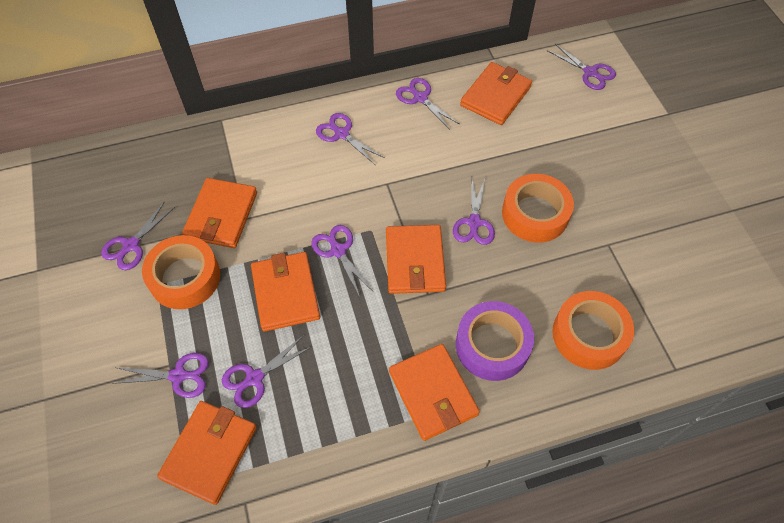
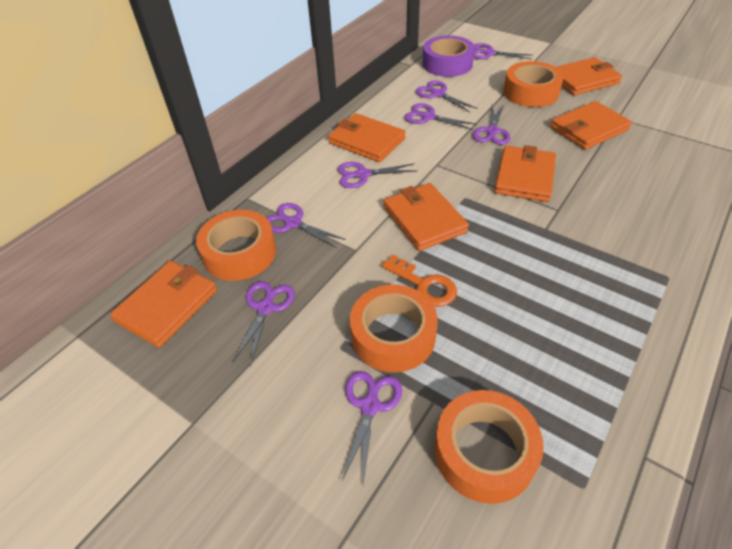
orange key: none = 0 -> [382,255,457,307] = 1
orange tape: [142,235,220,309] [502,174,574,243] [552,291,634,370] = 3 -> [196,210,276,281] [350,284,438,373] [434,390,544,504] [503,61,564,107] = 4

